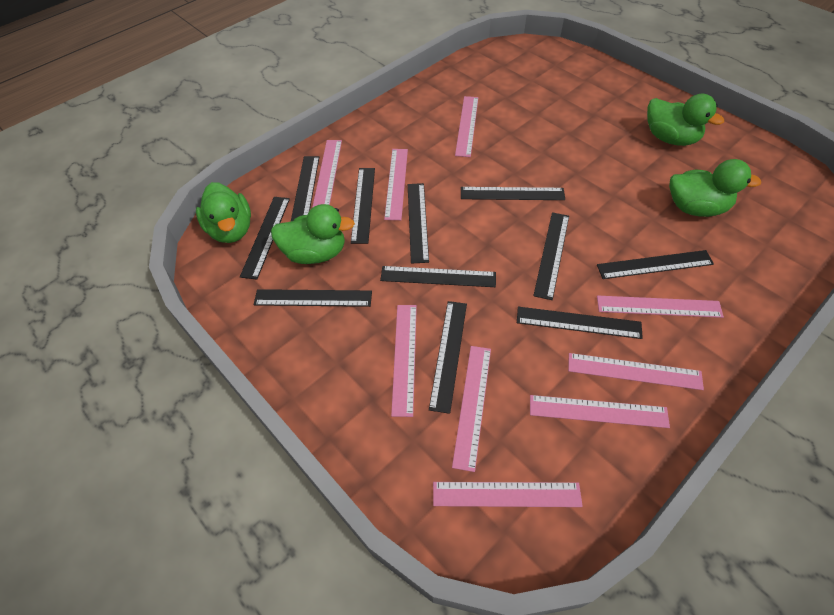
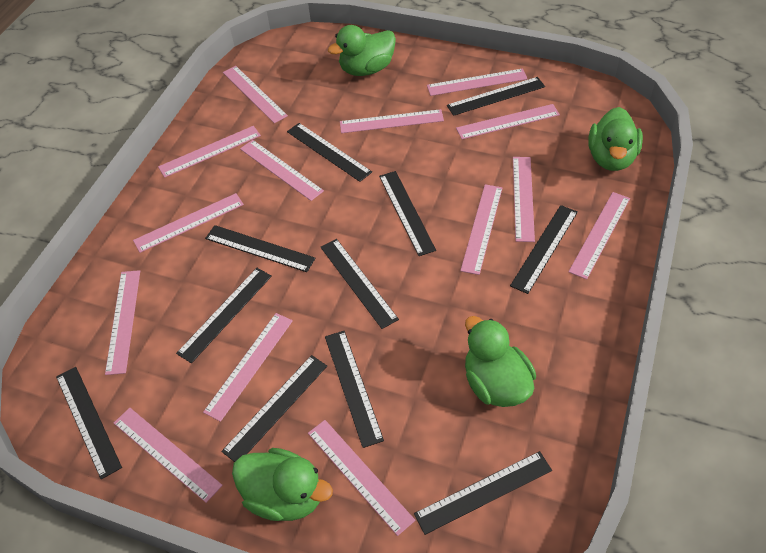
pink ruler: [312,140,342,208] [384,149,408,220] [391,305,417,417] [433,482,583,507] [452,346,491,472] [455,96,478,157] [530,395,670,428] [568,353,704,390] [597,295,724,318] = 9 -> [105,270,140,375] [114,408,223,503] [133,193,244,253] [158,126,261,178] [203,313,293,422] [223,66,288,123] [240,140,324,201] [308,420,415,536] [340,109,444,133] [427,69,528,96] [456,104,560,139] [460,184,502,275] [513,157,535,242] [568,192,630,280] = 14

